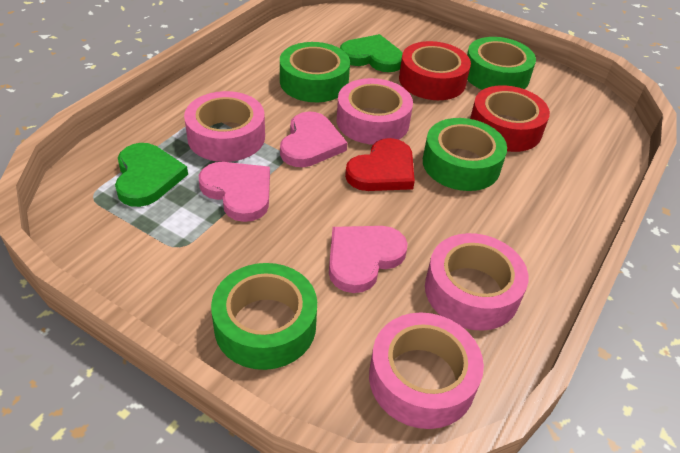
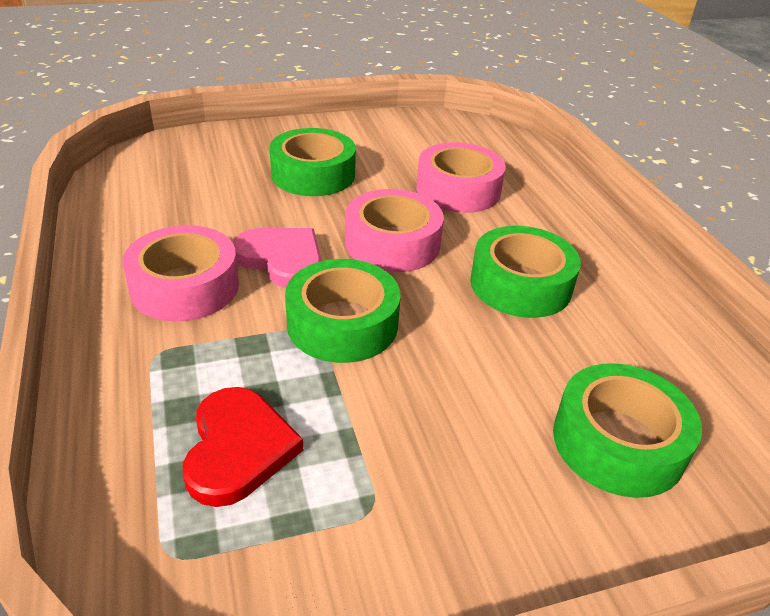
green heart: [115,143,188,207] [340,34,403,72] = 2 -> none = 0
pink heart: [199,162,270,222] [280,111,347,167] [329,226,408,293] = 3 -> [233,228,322,288] = 1
pink tape: [184,91,265,162] [337,78,413,145] [369,312,484,429] [425,233,528,331] = 4 -> [122,225,239,322] [345,189,444,272] [417,142,506,213] = 3
red tape: [399,41,471,100] [470,85,550,152] = 2 -> none = 0

